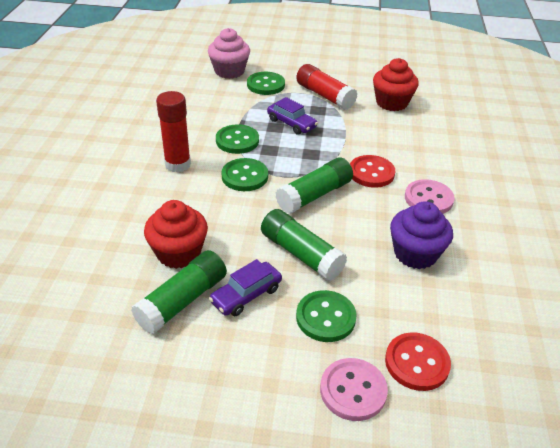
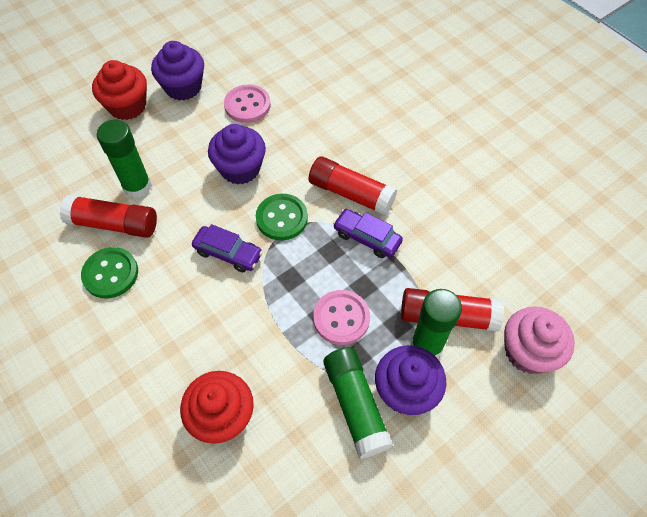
green button: [216,124,259,154] [221,158,268,191] [247,72,285,95] [296,290,357,342] = 4 -> [81,247,138,299] [256,194,308,240] = 2
purple cupcake: [390,201,453,269] = 1 -> [151,41,204,100] [208,124,266,185] [375,345,446,415] = 3
red button: [350,155,396,188] [385,332,451,391] = 2 -> none = 0
red glue stick: [156,91,191,172] [296,64,358,110] = 2 -> [60,195,157,238] [309,156,397,216] [401,288,504,332] = 3

